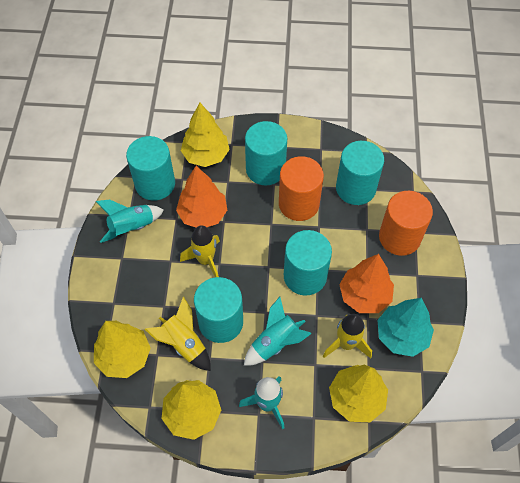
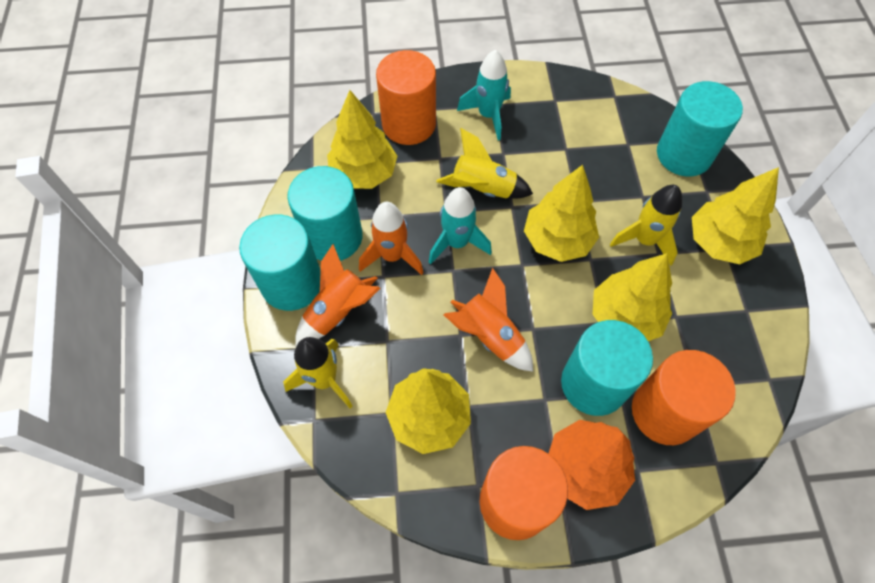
orange cylinder: [279,156,324,221] [379,191,433,256] = 2 -> [376,50,436,145] [480,446,568,540] [632,350,736,445] = 3
orange rocket: none = 0 -> [295,244,380,347] [359,202,424,275] [444,268,533,372] = 3
orange tree: [176,166,227,228] [339,254,394,313] = 2 -> [548,420,635,510] = 1
turquoise cylinder: [126,136,175,201] [194,277,243,343] [245,121,287,185] [284,230,332,295] [336,141,384,205] = 5 -> [239,215,321,311] [287,166,363,261] [561,320,653,416] [657,81,743,176] = 4
turquoise rocket: [95,200,164,243] [239,376,284,430] [244,297,312,366] = 3 -> [429,187,492,264] [457,49,511,140] = 2
turquoise tree: [378,298,434,357] = 1 -> none = 0
yellow tree: [94,321,151,378] [162,380,221,440] [181,103,230,167] [329,365,388,422] = 4 -> [327,90,398,189] [385,368,471,454] [524,165,599,262] [592,253,672,341] [692,167,779,264] = 5

